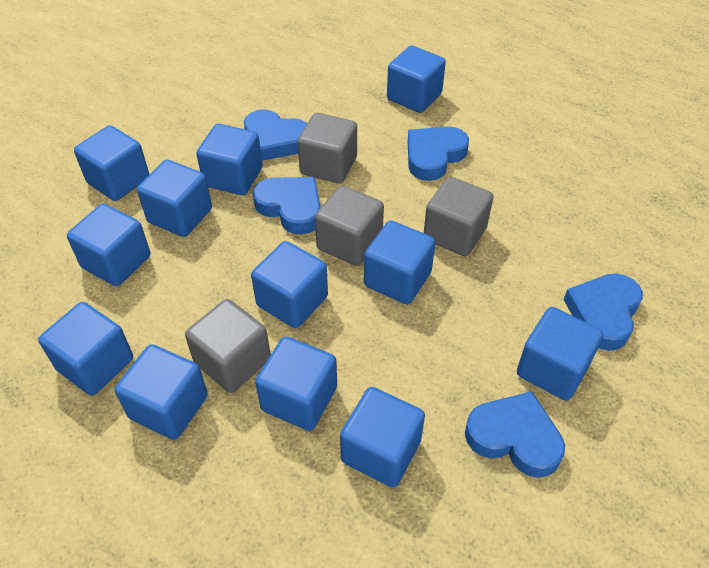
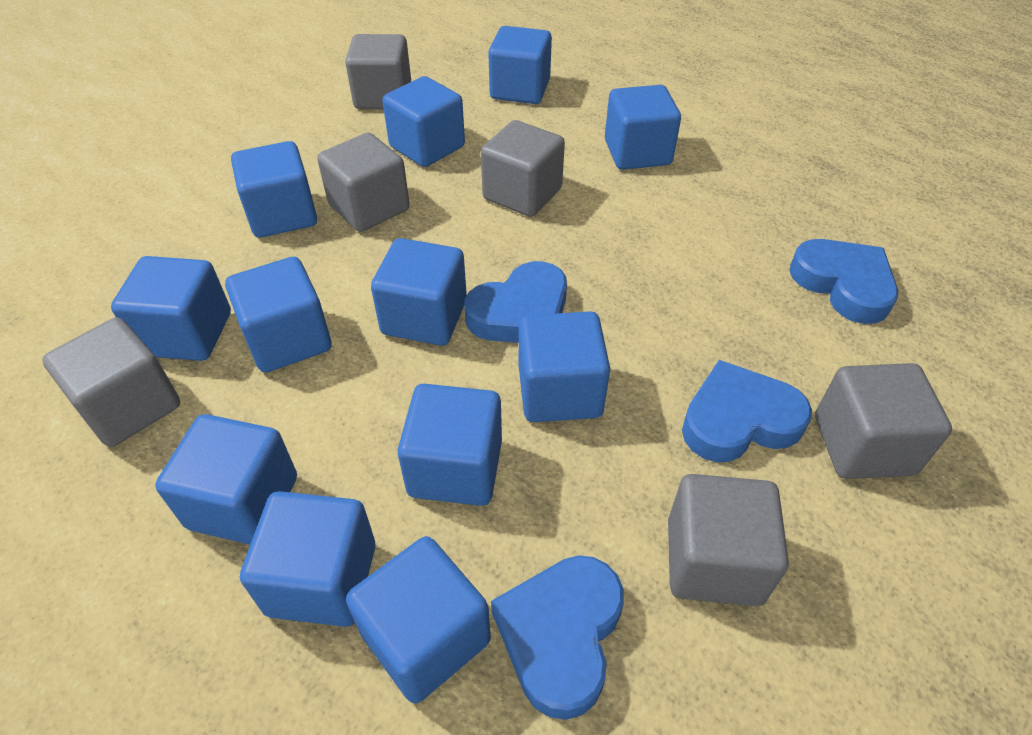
blue heart: [244,109,307,161] [252,177,321,235] [408,127,469,181] [465,391,565,478] [563,273,643,351] = 5 -> [464,261,567,343] [491,555,624,720] [682,360,812,462] [789,239,898,324] = 4
grey cube: [185,299,271,393] [297,113,357,184] [315,186,384,266] [424,177,493,257] = 4 -> [42,318,180,447] [317,133,410,232] [345,34,411,109] [481,120,565,217] [668,474,789,606] [815,363,952,479] = 6

